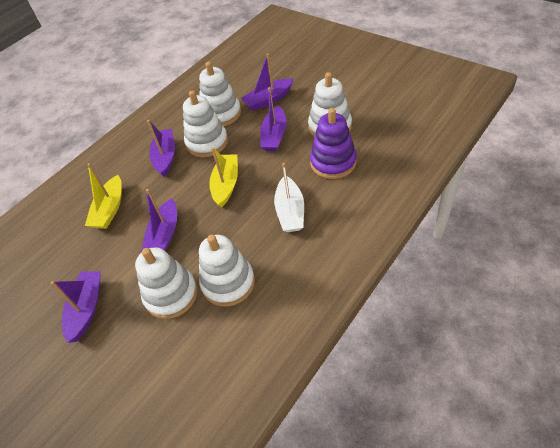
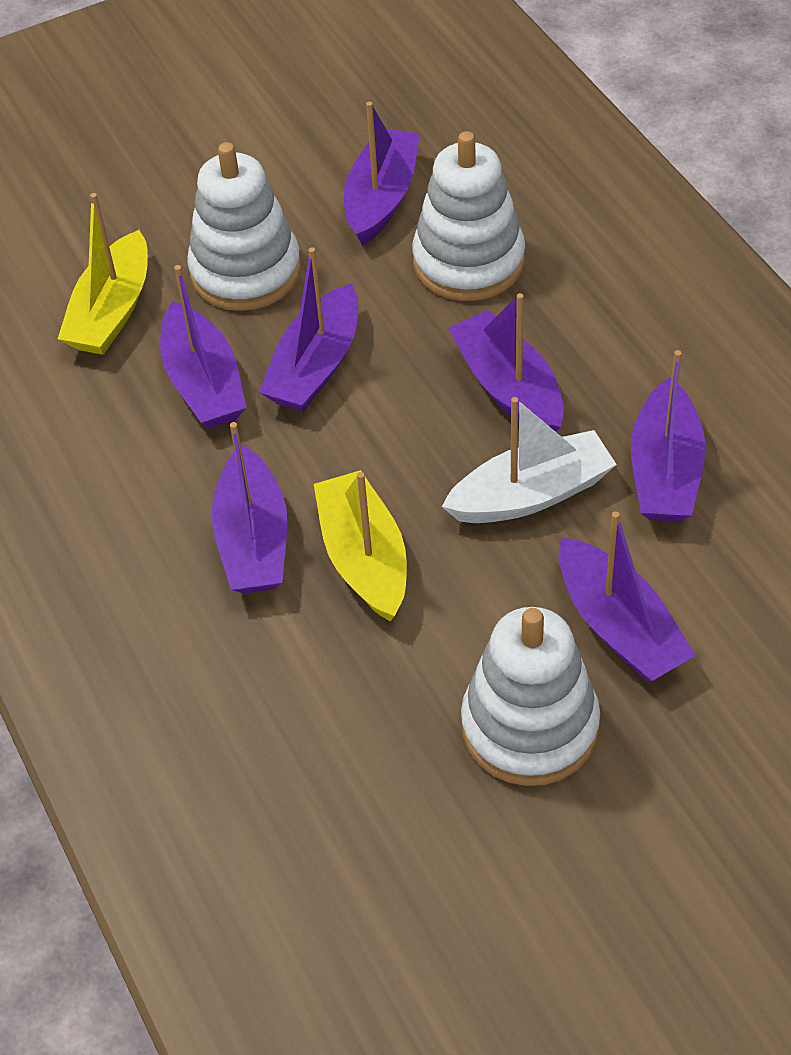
purple boat: [51,271,100,343] [141,189,177,253] [147,120,175,177] [241,54,294,111] [260,87,287,152] = 5 -> [160,265,246,429] [212,422,287,594] [259,247,358,412] [344,102,420,246] [448,293,564,432] [558,511,696,682] [631,350,706,522] = 7
purple stacking toy: [310,108,357,179] = 1 -> none = 0
white stacking toy: [135,247,198,319] [183,90,228,157] [199,62,241,126] [199,235,255,307] [308,72,352,137] = 5 -> [187,142,301,311] [412,131,525,301] [461,607,600,786] = 3

